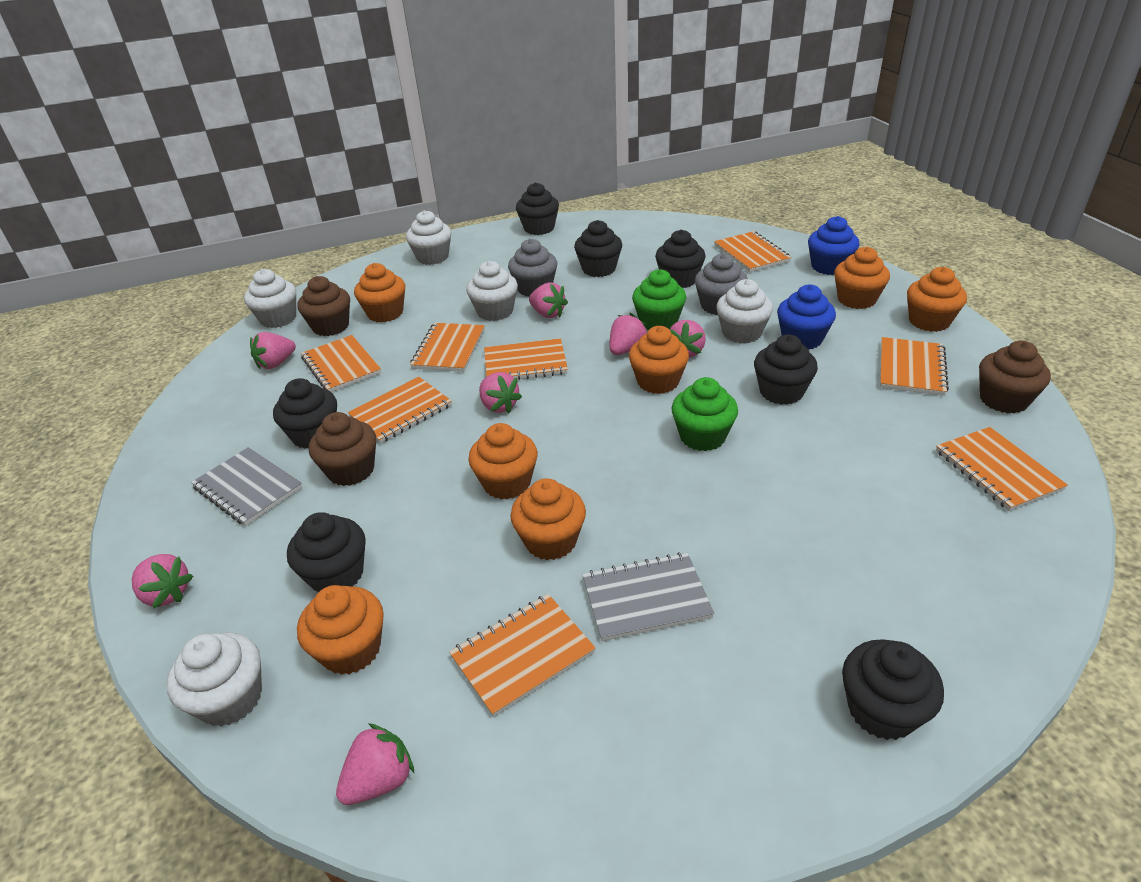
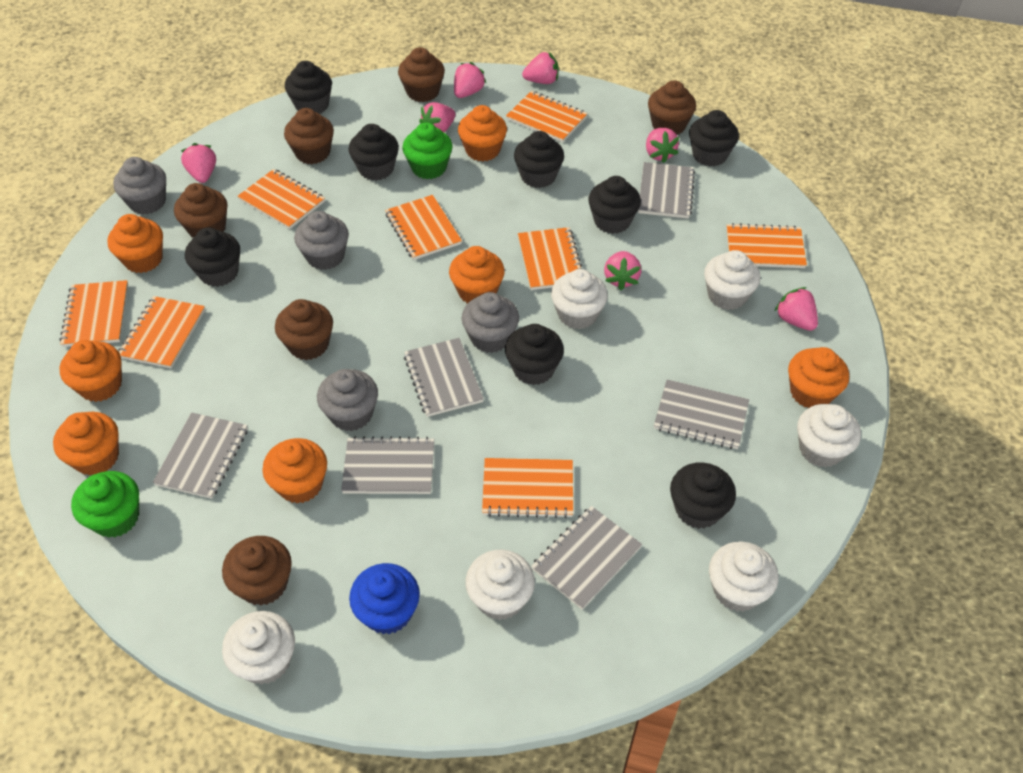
black cupcake: [273,378,337,449] [287,512,366,592] [516,182,559,235] [574,220,622,277] [655,230,706,288] [754,334,818,405] [842,639,944,740] = 7 -> [185,227,240,287] [285,61,332,113] [348,124,399,181] [505,324,564,385] [514,131,564,188] [588,176,641,234] [670,462,736,529] [689,110,739,166] = 8
blue cupcake: [777,285,836,350] [808,216,859,275] = 2 -> [349,563,420,634] = 1
brown cupcake: [297,276,350,336] [309,412,376,486] [979,341,1051,414] = 3 -> [174,183,228,238] [222,536,292,606] [275,299,333,360] [284,108,334,164] [398,47,445,102] [648,80,696,134] = 6
grey cupcake: [508,239,557,297] [695,254,748,315] = 2 -> [113,157,166,214] [294,211,349,270] [317,369,378,431] [462,292,519,353] = 4
grey notebook: [191,447,302,526] [582,552,714,641] = 2 -> [153,413,248,499] [341,436,434,494] [404,338,484,417] [531,506,642,610] [638,162,695,219] [654,379,749,449] = 6
white cupcake: [166,633,262,726] [244,269,296,328] [406,210,452,265] [466,261,518,321] [716,279,773,343] = 5 -> [222,611,295,685] [466,549,535,620] [551,269,608,329] [704,250,760,310] [709,541,778,612] [797,404,861,468] = 6

